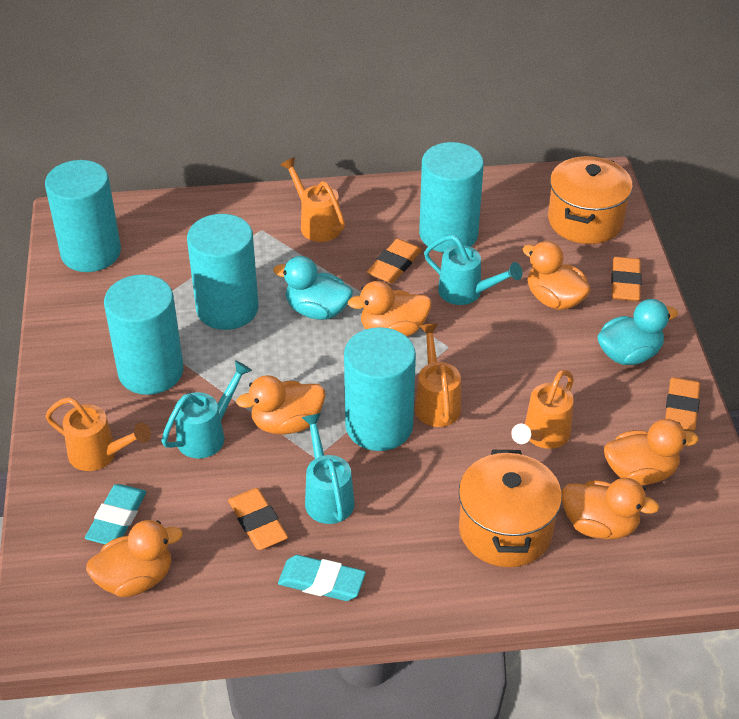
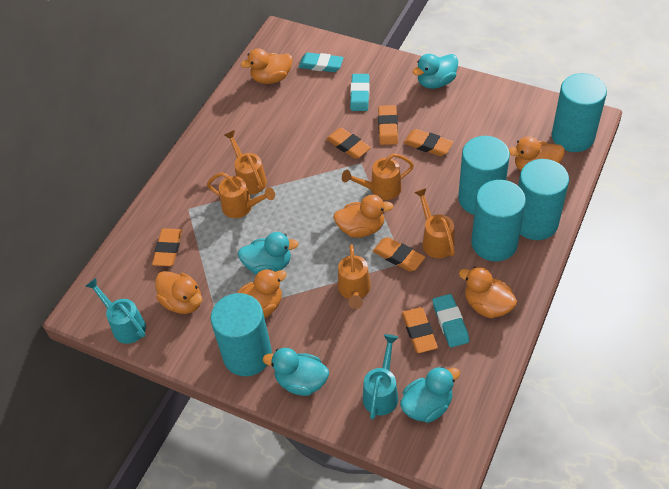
orange eraser: [228,488,288,550] [367,239,422,284] [611,257,642,302] [665,377,700,431] = 4 -> [152,228,182,266] [326,128,371,159] [373,237,425,272] [378,105,398,145] [402,307,438,353] [404,129,453,156] = 6
orange pot: [459,450,562,567] [548,156,633,244] = 2 -> none = 0
orange watering can: [45,397,151,471] [280,157,345,242] [415,323,461,427] [511,370,574,449] = 4 -> [207,172,275,218] [224,130,267,195] [338,244,371,309] [342,153,414,200] [414,188,455,258] = 5
turquoise duck: [273,256,353,320] [597,299,678,365] = 2 -> [238,232,299,275] [263,348,329,396] [400,366,460,423] [413,54,458,89] = 4
turquoise eraser: [85,484,146,544] [278,555,366,601] = 2 -> [298,53,344,72] [350,74,369,111] [433,294,469,348] = 3
turquoise watering can: [161,360,252,458] [301,413,355,524] [424,235,522,305] = 3 -> [85,278,146,344] [363,334,398,420] = 2

